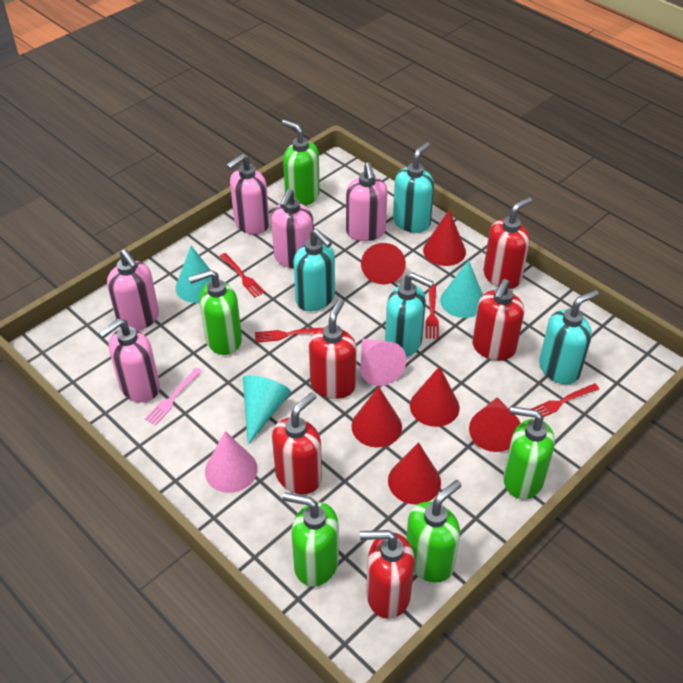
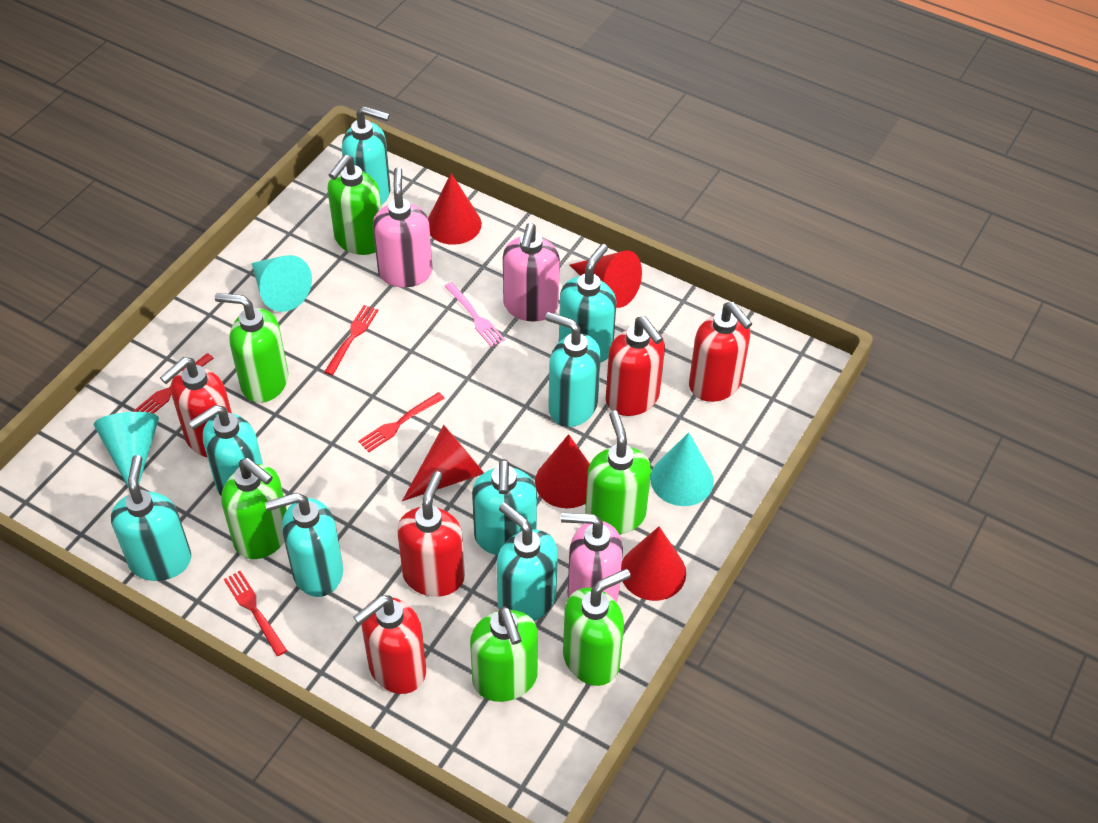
green soap dispenser: [188,269,242,355] [282,120,320,206] [283,492,339,587] [406,480,462,583] [503,406,555,499] = 5 -> [215,293,288,403] [221,458,287,559] [327,155,381,255] [470,606,538,702] [563,569,631,686] [585,410,651,535] = 6
pink cone: [205,431,258,493] [360,339,406,386] = 2 -> none = 0
pink soap dispenser: [98,318,160,403] [107,249,159,331] [226,154,270,234] [271,189,314,268] [346,162,388,241] = 5 -> [373,167,433,287] [503,223,560,322] [561,513,623,602] = 3
red cone: [351,386,402,447] [361,243,406,284] [388,442,441,504] [410,366,460,427] [423,210,466,266] [469,397,520,452] = 6 -> [402,425,484,501] [428,173,482,245] [535,434,590,508] [570,250,642,308] [621,527,686,601] = 5
turquoise soap dispenser: [293,229,335,311] [385,272,434,357] [393,142,434,233] [539,290,599,384] = 4 -> [111,455,191,581] [188,405,263,496] [265,493,343,597] [342,106,391,205] [472,459,537,555] [497,502,558,621] [545,312,601,427] [559,244,616,363] = 8

